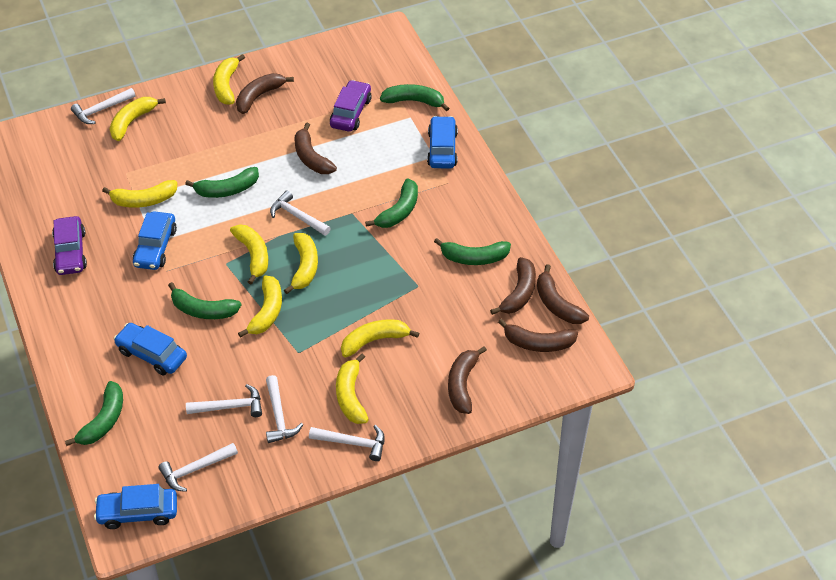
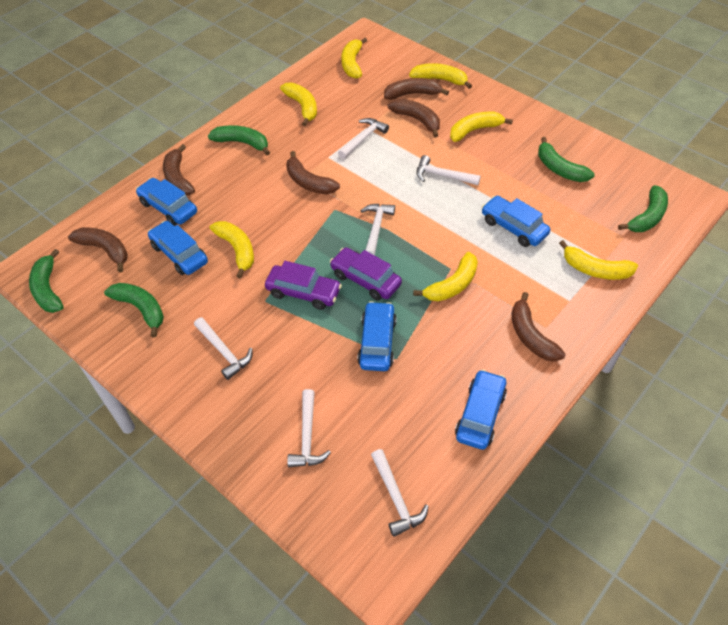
blue car: [94,484,177,529] [114,323,187,375] [133,211,177,270] [427,116,458,169] = 4 -> [136,178,197,226] [148,221,208,275] [357,301,397,371] [455,369,507,450] [482,196,550,247] = 5
green banana: [65,381,123,446] [168,282,241,319] [185,167,259,198] [365,178,418,228] [380,84,449,111] [434,238,511,265] = 6 -> [29,249,63,313] [104,283,164,337] [208,125,270,155] [538,137,595,182] [618,185,668,232] = 5
yellow banana: [102,180,177,208] [110,97,166,141] [213,54,245,105] [230,224,268,285] [238,276,282,338] [284,233,318,294] [336,353,369,424] [341,319,419,357] = 8 -> [210,221,254,278] [280,82,317,126] [341,38,367,79] [409,63,472,89] [413,252,478,301] [450,112,513,142] [559,240,638,280] = 7

